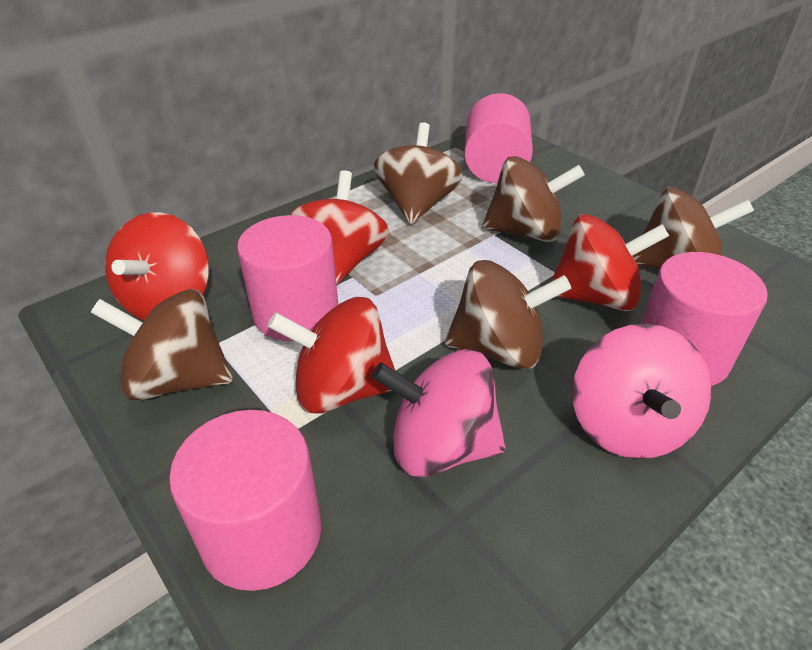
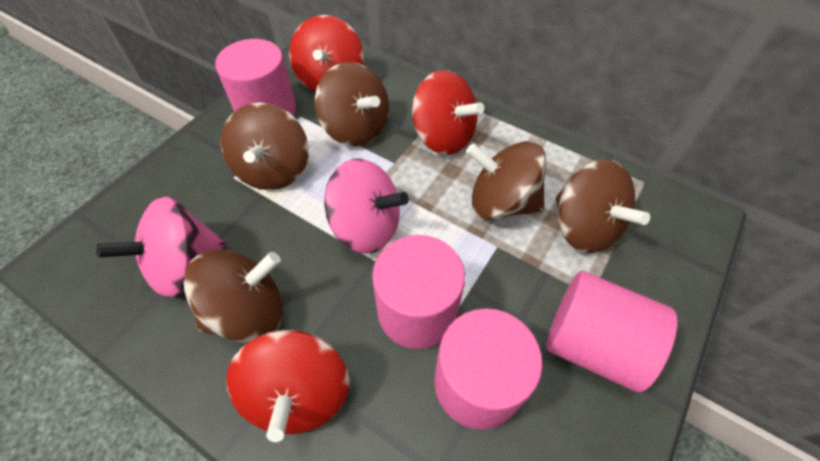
red spinning top: [105,212,209,320] [268,297,395,414] [290,170,389,285] [551,214,669,311] = 4 -> [226,330,349,442] [289,15,364,92] [412,70,484,155] = 3

